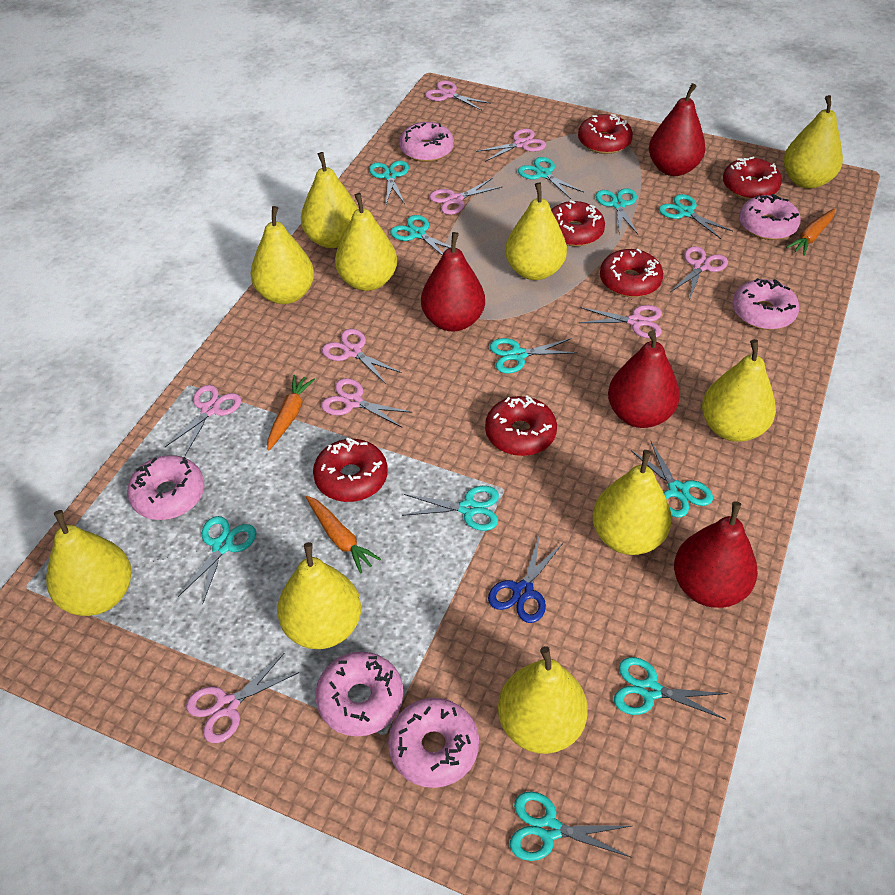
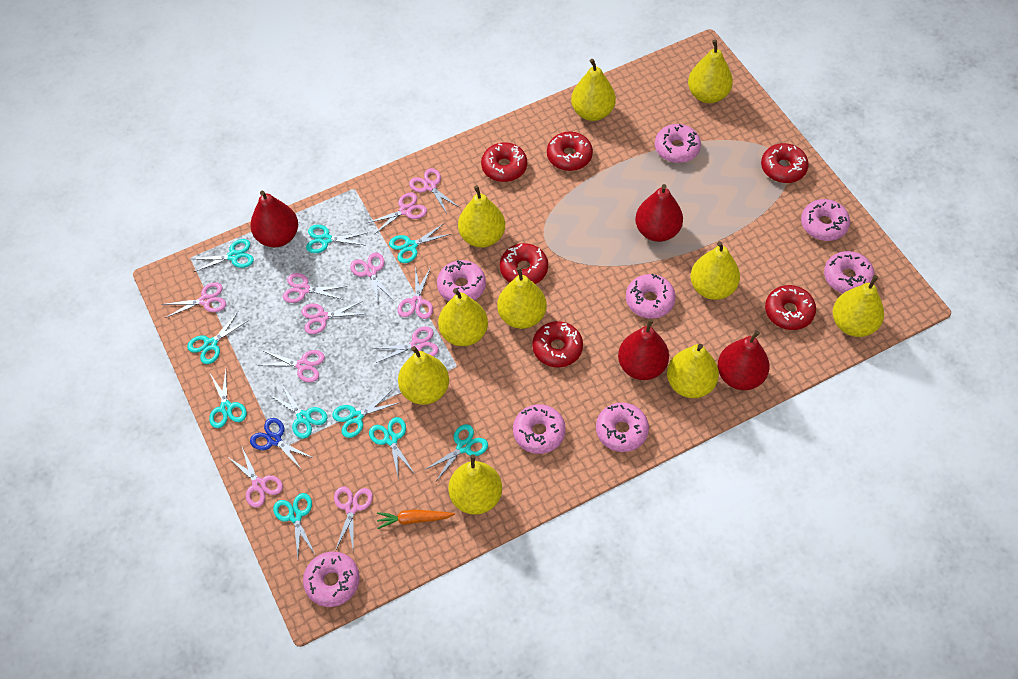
orange carrot: [267,375,315,451] [306,496,381,574] [786,209,835,256] = 3 -> [377,509,455,529] = 1
pink donut: [127,455,204,520] [315,651,404,736] [388,698,479,788] [399,122,454,162] [732,278,800,330] [739,194,801,240] = 6 -> [303,552,360,607] [437,260,486,301] [513,404,566,454] [596,403,649,452] [626,274,676,319] [655,124,701,163] [801,199,850,241] [824,251,875,293] = 8
pink scissors: [165,385,241,455] [186,653,299,743] [321,378,413,427] [322,329,402,384] [425,81,491,111] [429,178,502,215] [476,129,546,162] [579,305,662,338] [670,246,728,298] = 9 -> [162,282,226,318] [227,447,283,508] [258,350,325,382] [283,273,347,303] [301,301,363,334] [334,487,373,551] [350,253,394,306] [367,193,427,233] [372,327,439,363] [397,266,433,319] [409,168,460,214] = 11
turquoise scissors: [178,516,256,605] [369,160,409,204] [390,215,462,255] [402,486,499,531] [490,338,578,373] [510,791,632,861] [518,157,584,199] [596,188,639,235] [614,657,728,720] [631,442,713,518] [659,194,732,239] = 11 -> [187,312,249,364] [193,239,254,272] [209,370,247,428] [268,385,327,439] [273,493,315,559] [306,225,366,253] [332,390,398,438] [369,417,415,480] [389,224,451,263] [424,424,488,481] = 10

